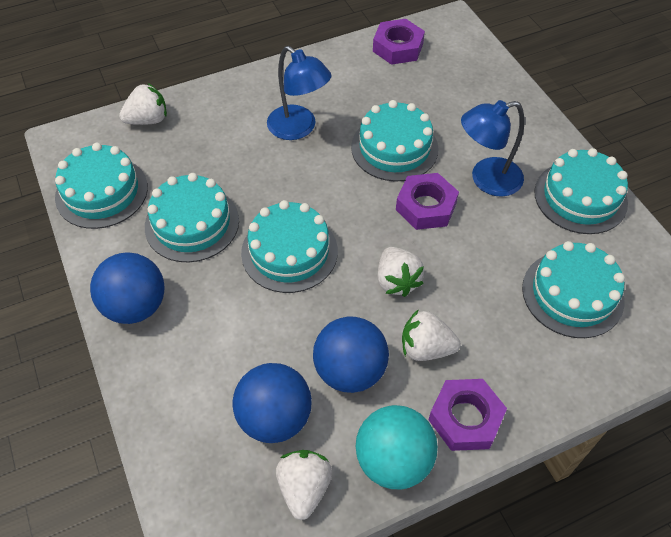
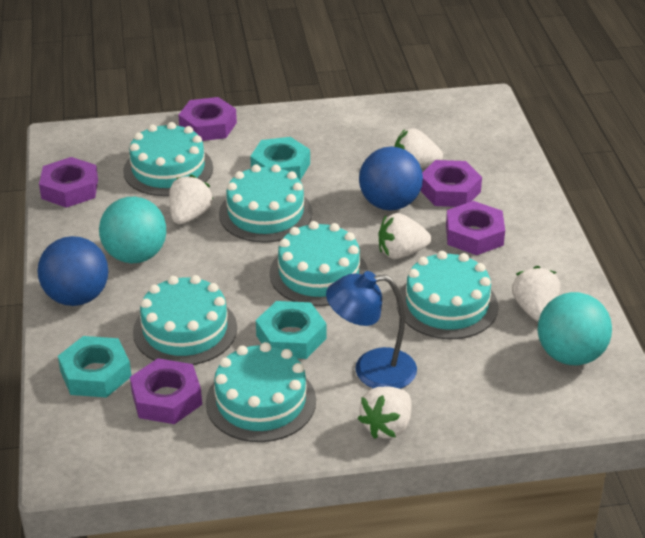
blue ball: [90,252,164,324] [233,363,312,443] [313,317,389,393] = 3 -> [38,236,108,306] [359,147,423,211] = 2
blue lamp: [267,46,332,140] [461,100,524,197] = 2 -> [326,271,417,389] = 1
purple nut: [373,19,425,65] [396,173,459,230] [429,379,507,451] = 3 -> [39,157,98,208] [130,358,202,424] [178,97,237,141] [420,160,482,207] [446,201,505,255] = 5
turquoise ball: [356,405,438,489] = 1 -> [99,197,166,263] [538,292,612,365] = 2
turquoise nut: none = 0 -> [58,336,131,398] [250,137,310,180] [256,301,326,359] = 3
white strawberry: [119,83,167,125] [276,450,332,520] [377,247,424,297] [402,309,460,361] = 4 -> [169,175,213,224] [358,386,411,439] [378,213,431,259] [394,128,443,168] [512,266,560,321] = 5

